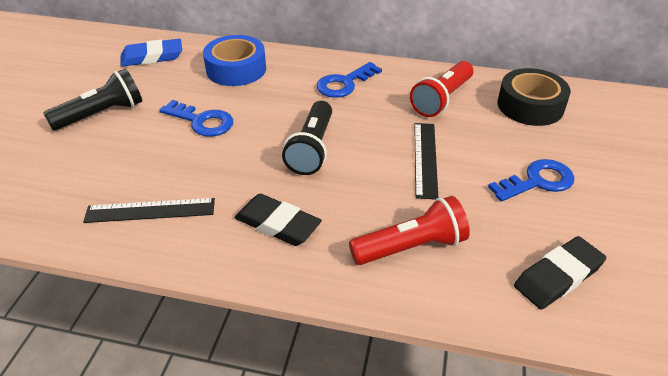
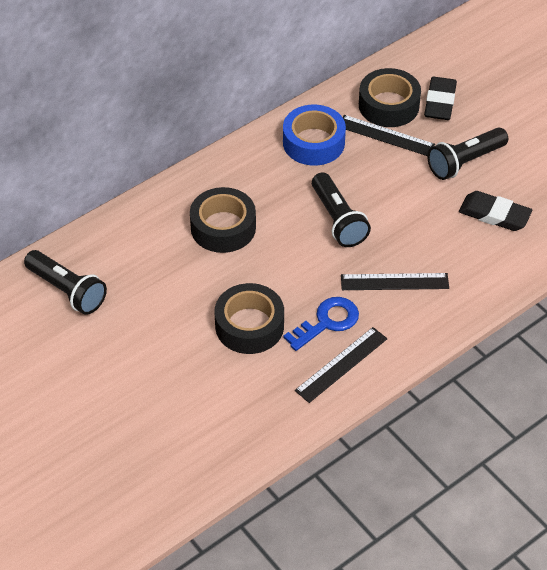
black flashlight: [43,68,142,130] [282,101,332,175] = 2 -> [24,250,107,315] [312,172,371,247] [427,127,508,180] = 3
black ruler: [83,198,215,223] [414,123,439,200] = 2 -> [295,327,387,403] [341,273,449,290] [342,115,435,156] = 3
black tape: [498,68,571,126] = 1 -> [190,187,256,253] [215,283,284,354] [359,68,421,127] = 3
blue eraser: [120,39,182,67] = 1 -> none = 0
blue key: [160,100,233,137] [316,62,382,98] [488,159,574,202] = 3 -> [283,297,359,351] = 1
red flashlight: [349,196,470,265] [410,61,473,117] = 2 -> none = 0

